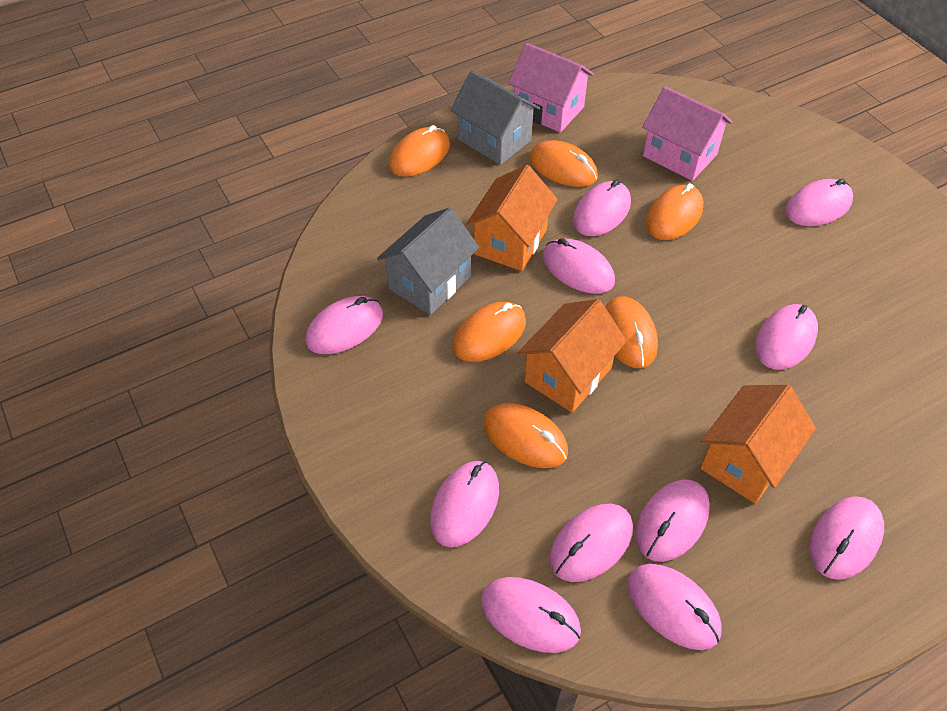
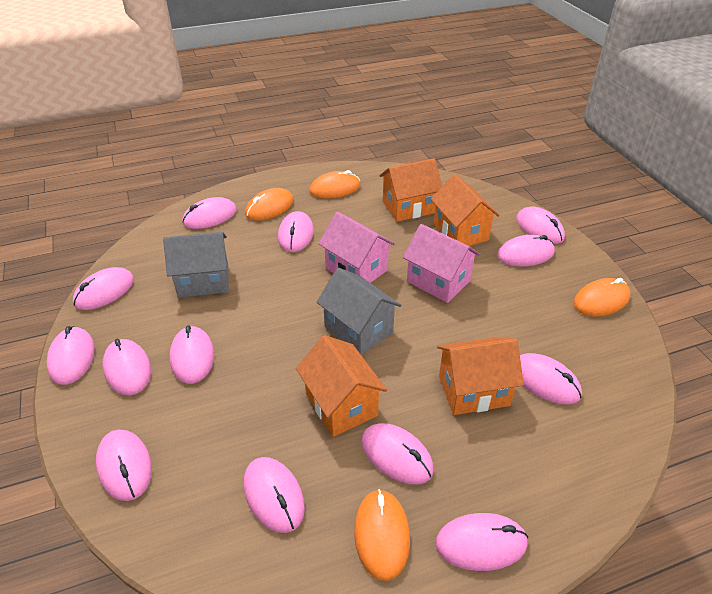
orange house: [466,165,558,271] [518,299,627,413] [700,385,816,504] = 3 -> [296,335,387,437] [379,159,442,222] [431,174,500,246] [437,337,524,415] = 4
orange mouse: [389,125,450,177] [453,302,526,362] [484,403,568,468] [529,140,598,187] [605,296,658,368] [646,183,704,240] = 6 -> [245,188,294,221] [309,170,360,199] [354,489,410,581] [573,278,630,317] = 4
pink mouse: [306,296,383,354] [430,461,499,547] [481,577,581,653] [543,238,615,294] [550,504,633,582] [573,179,631,236] [628,564,722,650] [636,479,710,562] [755,304,818,370] [785,179,853,226] [810,496,884,580] = 11 -> [47,326,95,385] [73,267,134,310] [96,430,152,501] [102,339,151,395] [169,326,214,384] [182,197,237,229] [244,457,305,533] [278,211,314,252] [361,423,434,484] [436,513,528,571] [497,235,555,267] [516,207,565,244] [520,353,582,404] = 13

